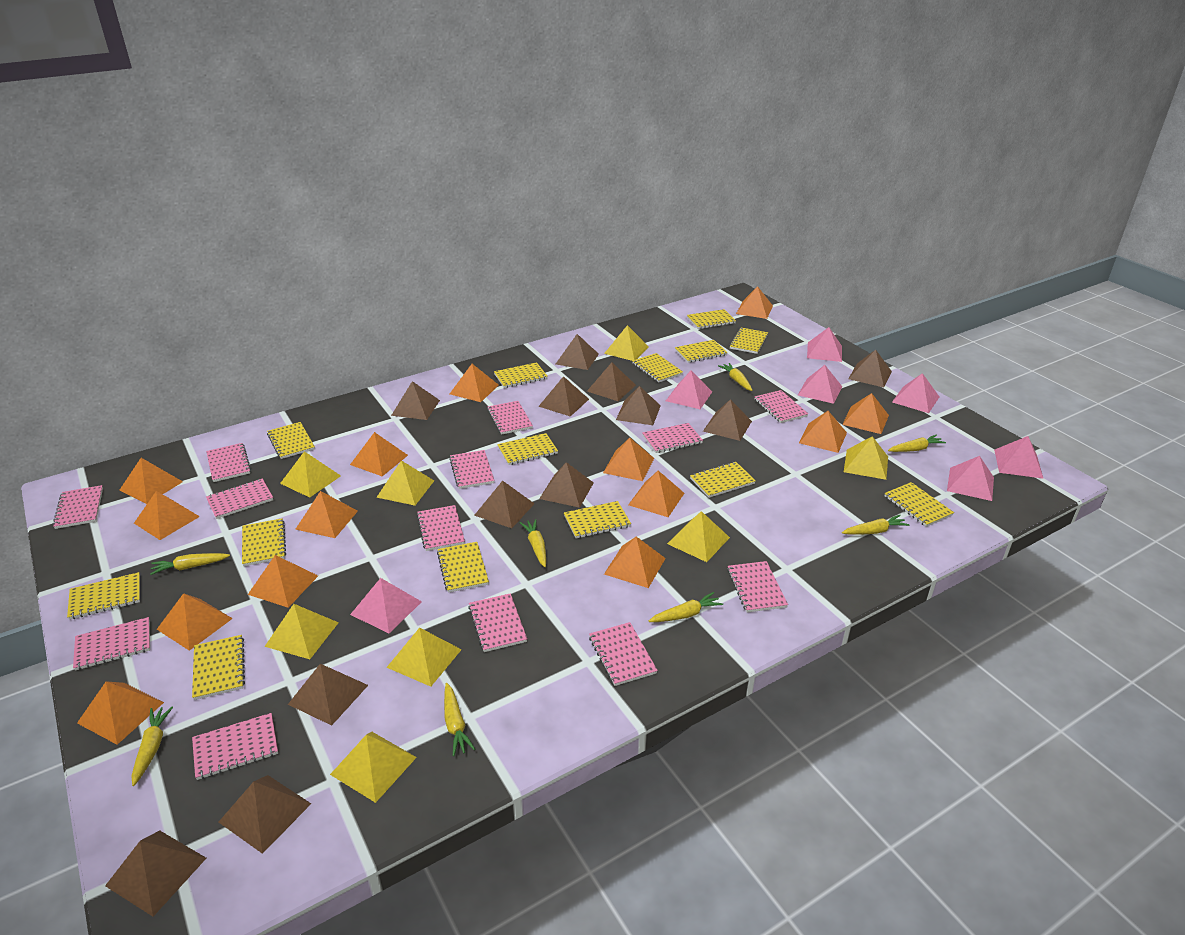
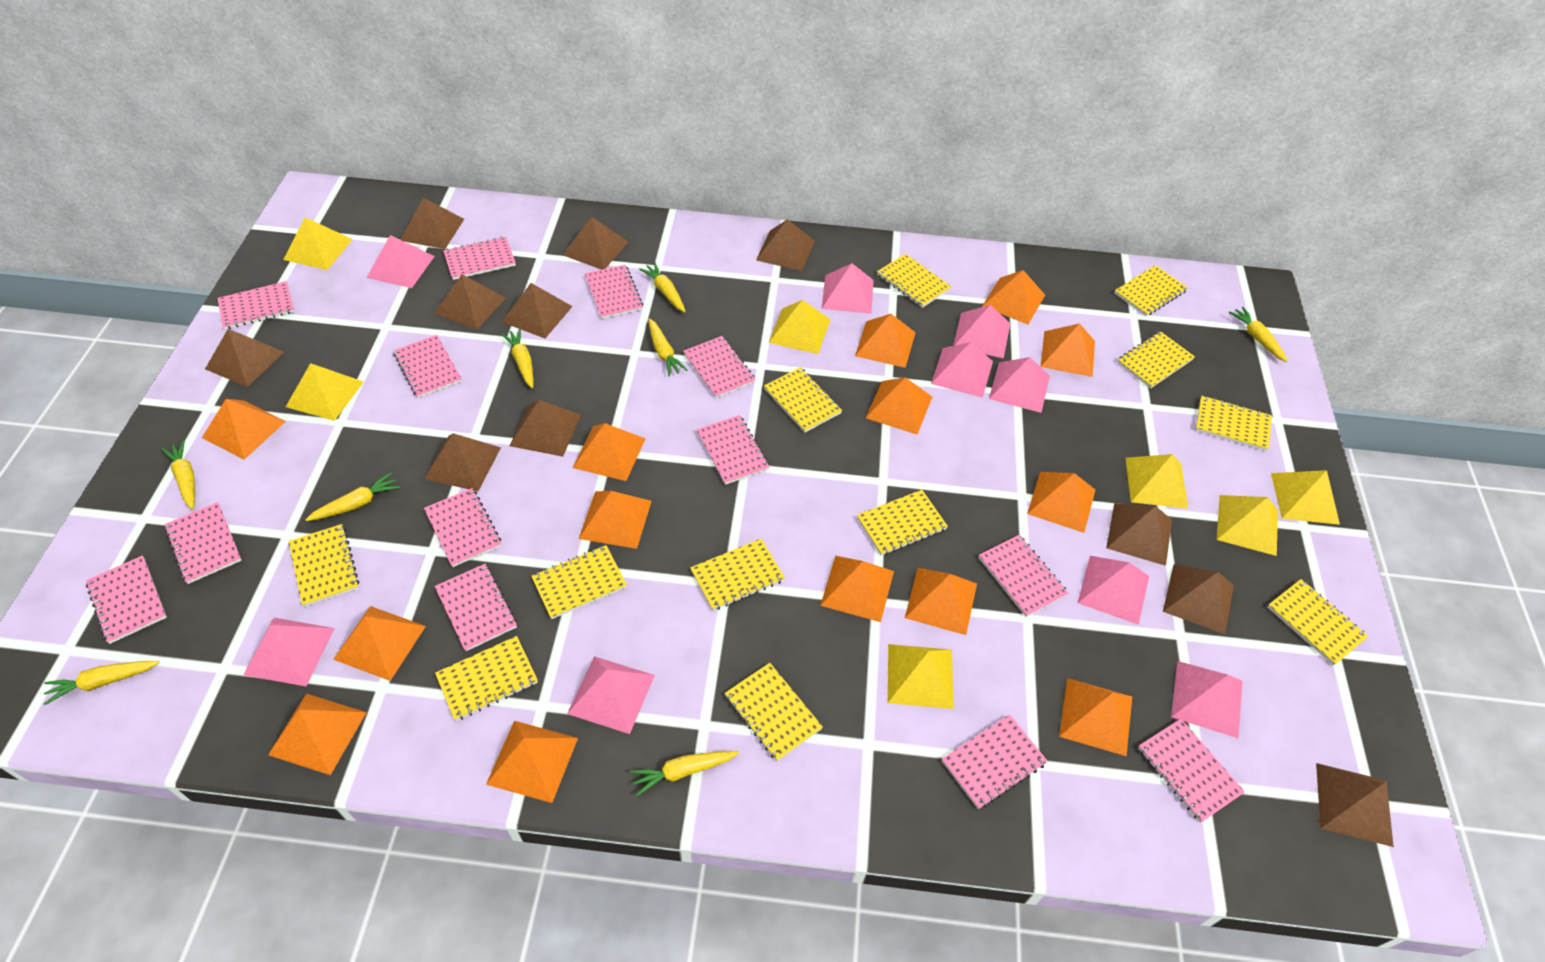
brown pyramid: [105,830,206,916] [219,775,311,854] [288,664,368,726] [391,381,440,420] [474,481,535,528] [538,376,589,417] [539,462,594,508] [556,334,599,370] [587,363,636,401] [616,386,661,425] [703,399,752,441] [848,350,892,387] = 12 -> [205,329,284,387] [401,198,464,249] [424,433,501,491] [434,274,506,330] [502,283,573,338] [510,400,581,457] [563,217,628,270] [756,219,815,271] [1106,503,1172,566] [1163,564,1234,634] [1316,763,1394,847] = 11
pink pyramid: [350,578,422,633] [666,370,712,409] [798,365,842,404] [807,327,842,362] [892,373,939,413] [947,456,994,501] [994,436,1044,479] = 7 -> [243,618,335,686] [367,235,435,288] [567,656,655,734] [822,263,874,314] [931,342,993,398] [953,305,1010,358] [989,357,1050,413] [1078,556,1149,625] [1171,661,1243,738] = 9
yellow notebook: [67,572,140,620] [192,635,245,700] [242,518,286,566] [267,422,315,459] [437,542,489,593] [494,362,548,388] [497,433,558,465] [564,501,631,538] [633,353,683,382] [675,340,728,363] [687,309,736,329] [690,462,756,498] [729,328,768,354] [884,482,954,527] = 14 -> [288,524,359,607] [435,636,538,721] [531,545,627,619] [690,539,785,611] [725,663,823,761] [764,367,842,432] [857,490,948,556] [877,254,951,308] [1115,265,1188,316] [1117,331,1195,388] [1195,396,1272,451] [1268,579,1368,666] = 12
yellow pyramid: [264,604,339,659] [280,451,341,498] [330,732,417,803] [376,460,434,506] [386,627,462,687] [604,325,649,361] [667,511,730,562] [844,436,888,480] = 8 -> [283,217,353,270] [286,363,364,421] [769,300,831,354] [888,644,954,709] [1125,454,1188,509] [1217,495,1278,556] [1271,470,1340,525] = 7

